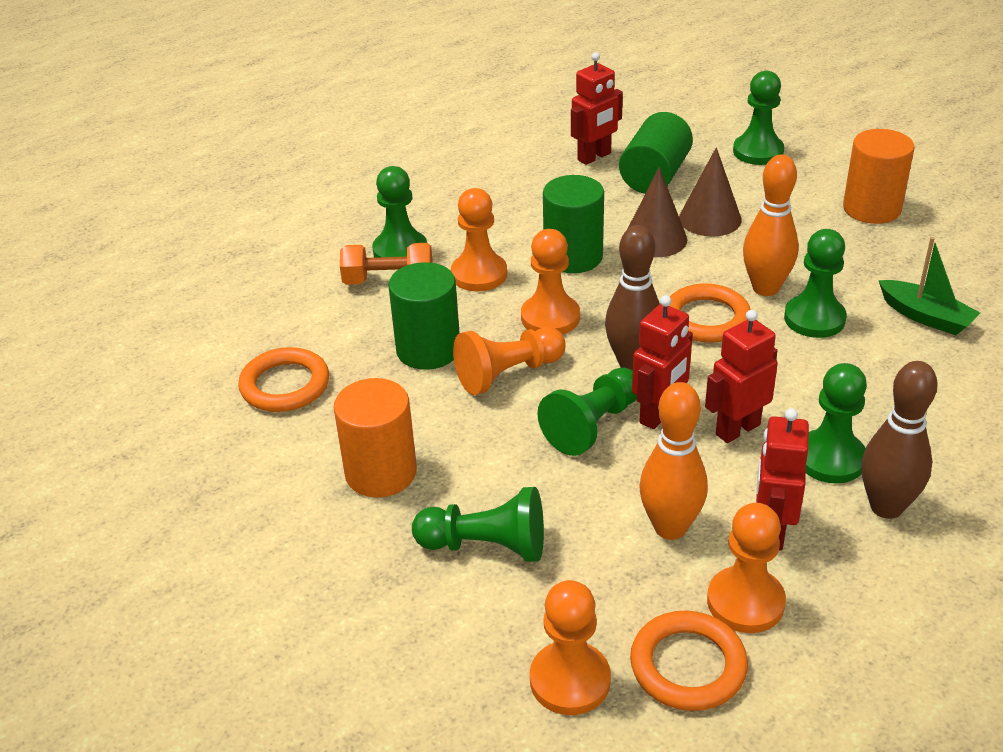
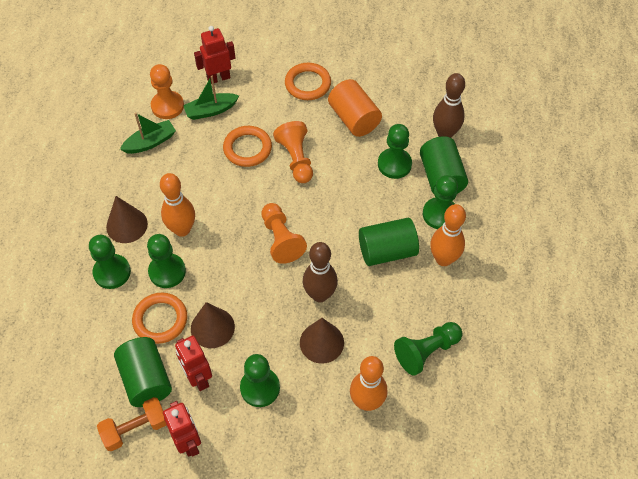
brown cone: [628,167,687,257] [679,147,742,237] = 2 -> [106,196,148,243] [191,302,235,348] [300,318,344,364] = 3
green boat: [879,237,980,335] = 1 -> [120,113,176,154] [183,76,239,120] = 2
orange bowling pin: [639,382,708,540] [743,155,798,296] = 2 -> [160,173,195,237] [350,356,387,411] [430,204,466,266] = 3
orange cylinder: [334,378,417,498] [843,129,914,224] = 2 -> [328,79,382,137] = 1
orange pawn: [451,188,507,291] [453,327,565,395] [521,229,580,334] [530,580,611,715] [707,503,786,633] = 5 -> [150,64,184,119] [261,203,307,264] [273,121,313,183] = 3
red robot: [571,52,623,165] [632,295,693,429] [705,310,778,443] [756,408,809,551] = 4 -> [163,401,201,457] [175,335,212,391] [194,26,235,84] = 3

